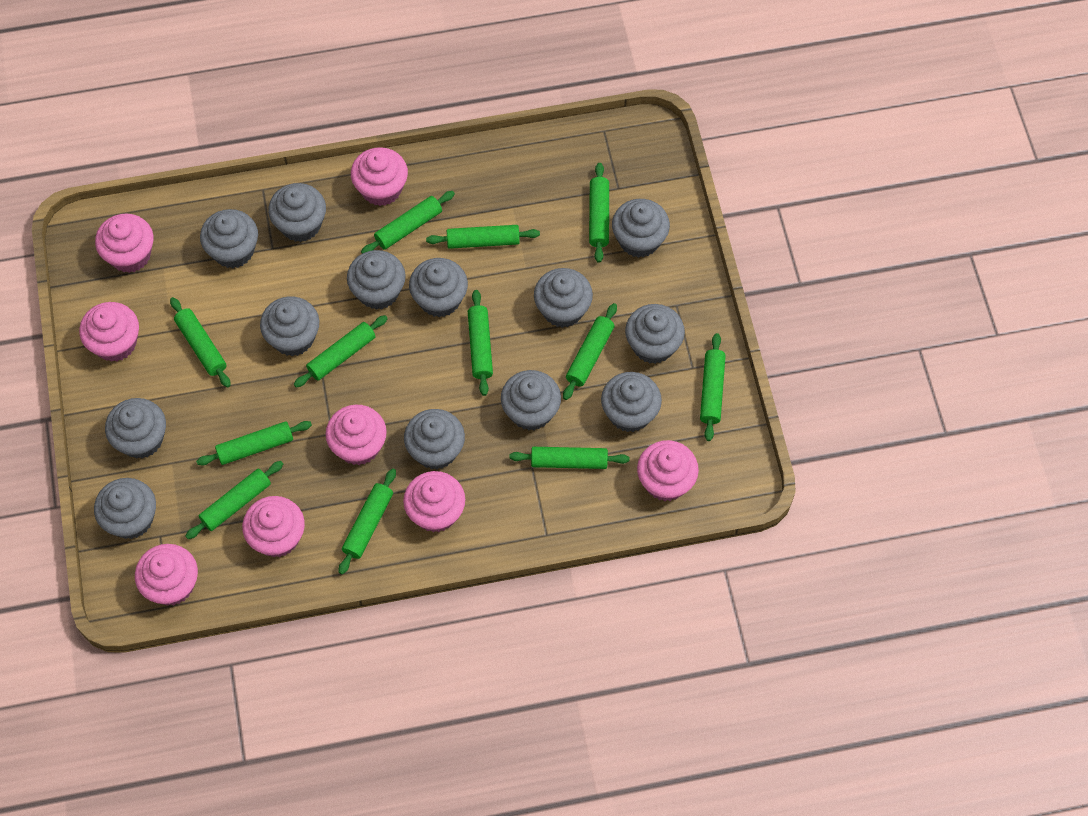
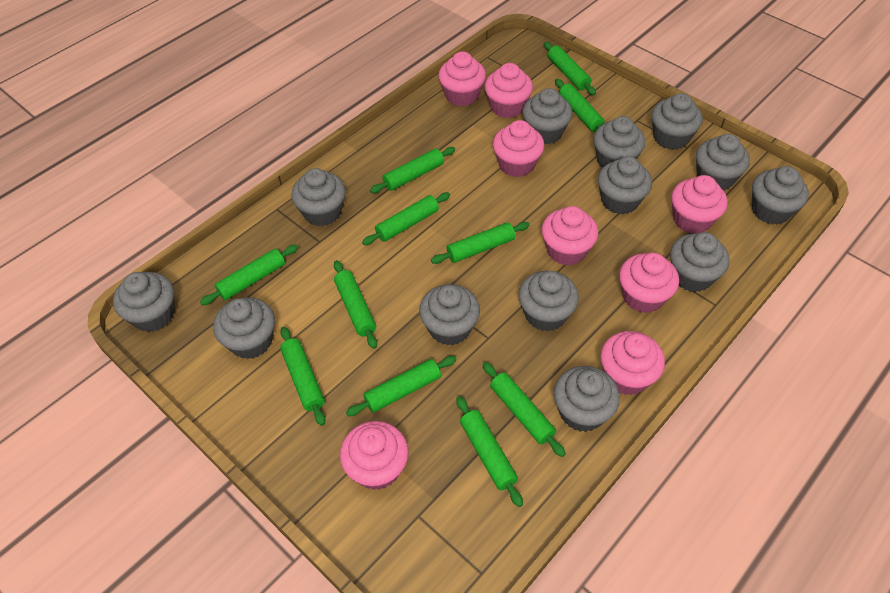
green rolling pin: [170,297,231,388] [186,461,283,539] [196,421,312,465] [294,315,388,388] [339,468,396,575] [361,191,455,253] [426,225,540,249] [468,290,493,396] [509,447,629,469] [563,303,617,400] [589,163,609,263] [700,333,726,441] = 12 -> [200,245,298,305] [280,327,325,426] [334,260,377,349] [346,356,457,416] [362,192,450,245] [370,147,455,193] [431,222,530,264] [456,396,523,507] [483,362,566,457] [544,42,596,95] [555,79,604,132] = 11

